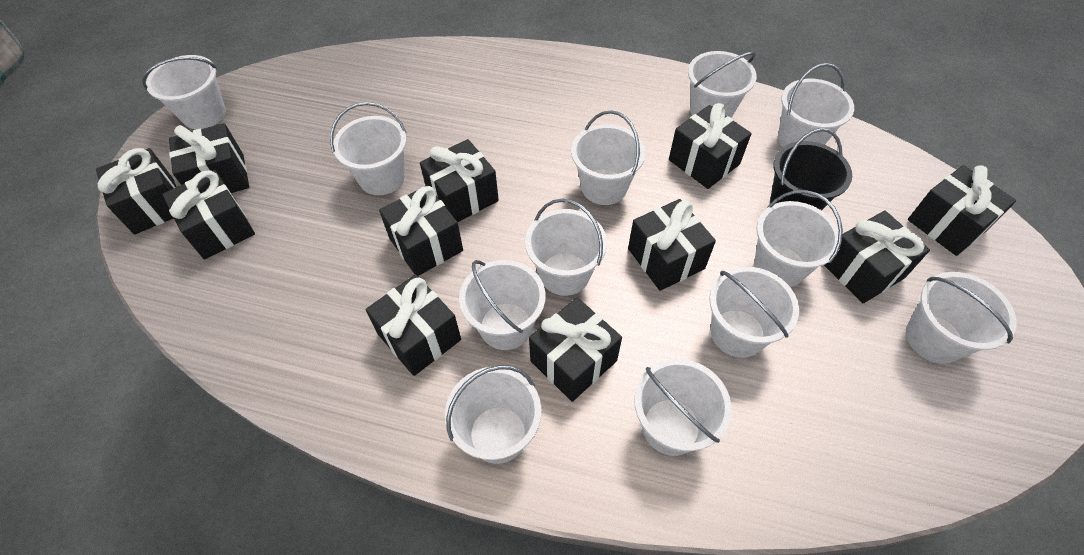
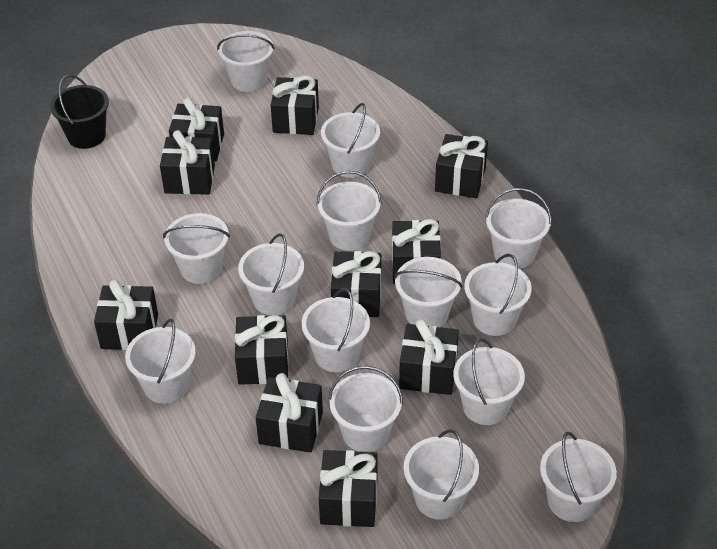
white bucket: [142,55,226,129] [330,102,407,195] [445,365,542,464] [459,260,546,350] [525,198,607,296] [571,110,645,205] [634,359,732,456] [688,51,757,118] [709,267,799,358] [754,190,843,287] [778,63,854,147] [906,272,1017,364] = 12 -> [125,319,196,404] [163,213,230,284] [217,31,275,92] [238,233,304,315] [301,288,370,372] [317,171,382,251] [321,103,380,178] [328,366,403,452] [394,257,463,327] [404,429,479,520] [453,338,525,425] [464,254,532,336] [485,188,551,269] [540,432,617,522] = 14

